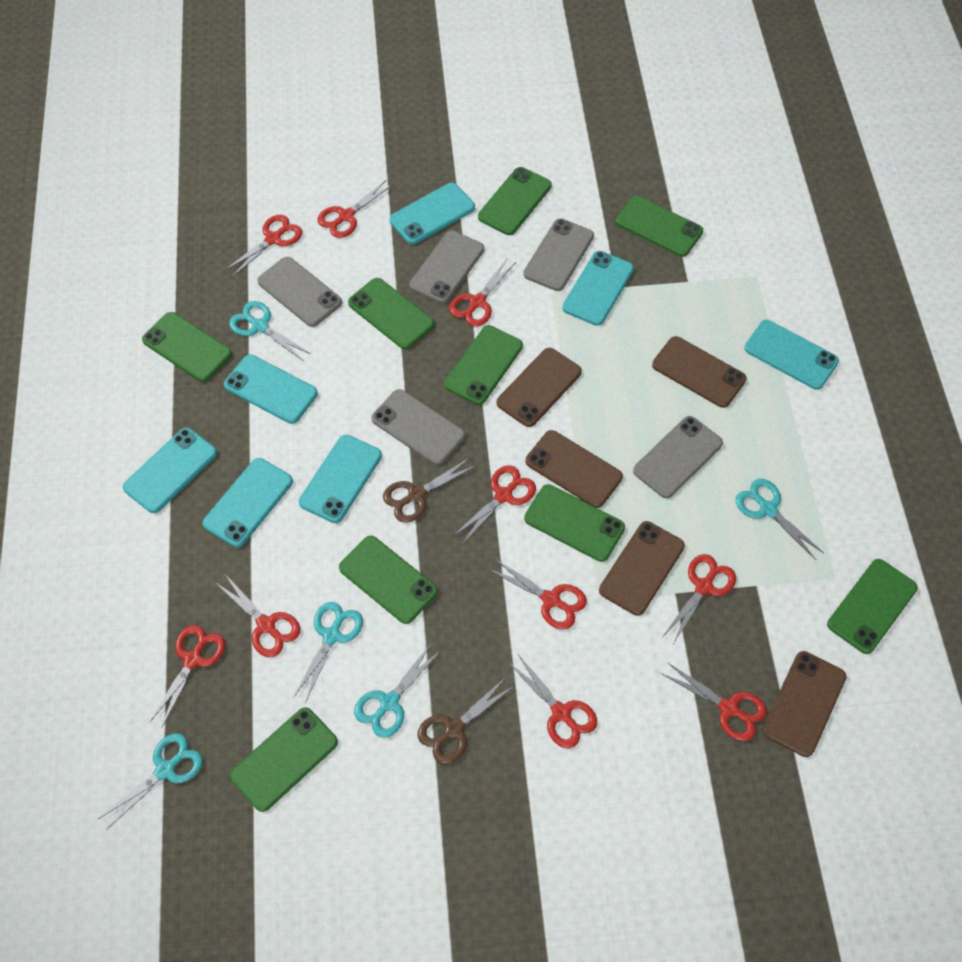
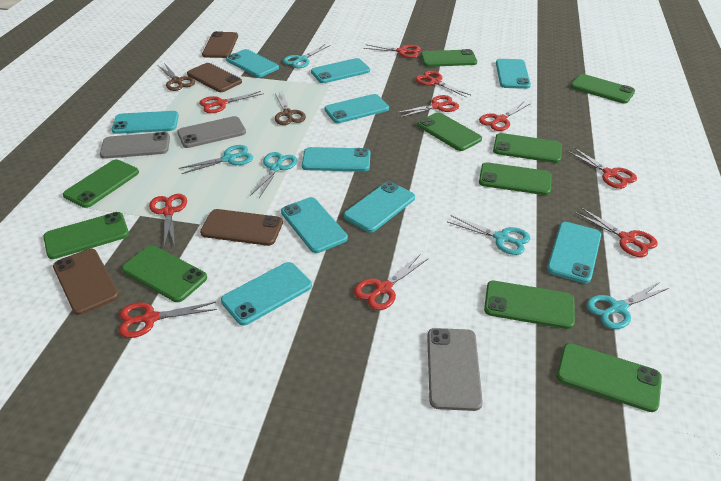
brown phone: [497,348,582,427] [526,430,623,508] [599,521,685,616] [652,336,747,408] [762,651,847,757] = 5 -> [53,249,119,315] [187,63,242,92] [200,209,283,246] [202,31,238,58] = 4
green phone: [142,312,232,382] [230,707,338,812] [339,536,438,624] [348,278,434,349] [444,325,523,405] [478,167,552,235] [524,484,625,562] [615,196,703,257] [827,559,918,654] = 9 -> [43,212,129,259] [63,159,139,208] [122,245,207,302] [417,112,482,151] [421,49,477,67] [479,162,552,195] [484,281,575,329] [493,133,562,163] [557,343,662,412] [571,74,635,103] = 10
grey phone: [257,257,342,327] [371,389,465,465] [409,230,484,304] [524,219,594,291] [633,416,723,498] = 5 -> [100,132,170,159] [177,116,246,148] [427,328,483,411] = 3
turquoise phone: [123,428,217,513] [203,458,293,547] [224,355,318,424] [299,435,382,523] [389,183,475,244] [562,251,634,326] [744,320,839,390] = 7 -> [111,111,179,134] [221,262,312,325] [226,49,279,77] [281,197,348,253] [302,147,370,172] [311,58,370,83] [324,94,389,123] [344,181,415,233] [496,59,531,89] [547,222,601,283] = 10

